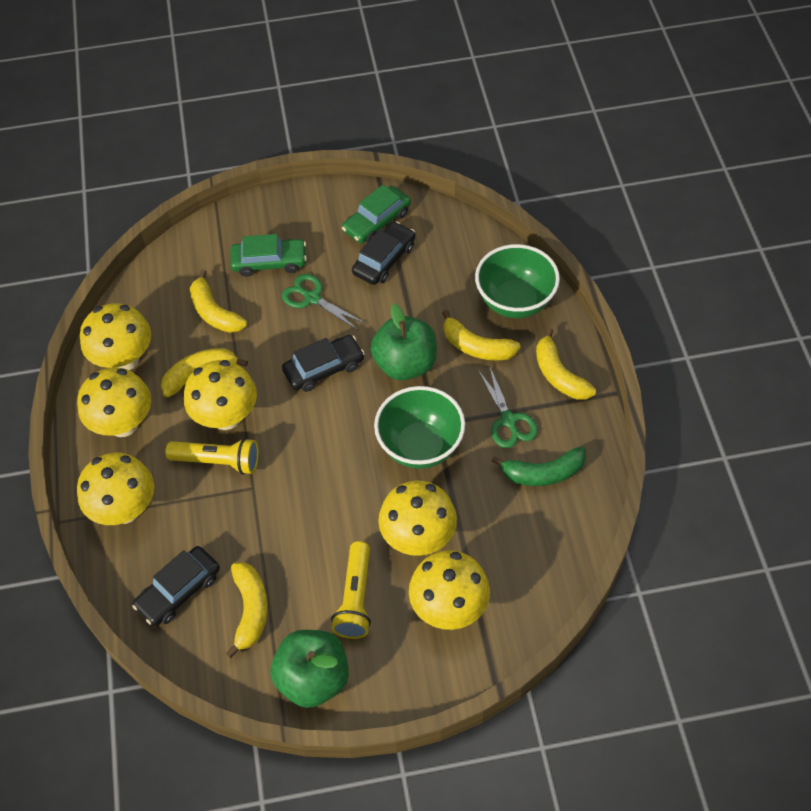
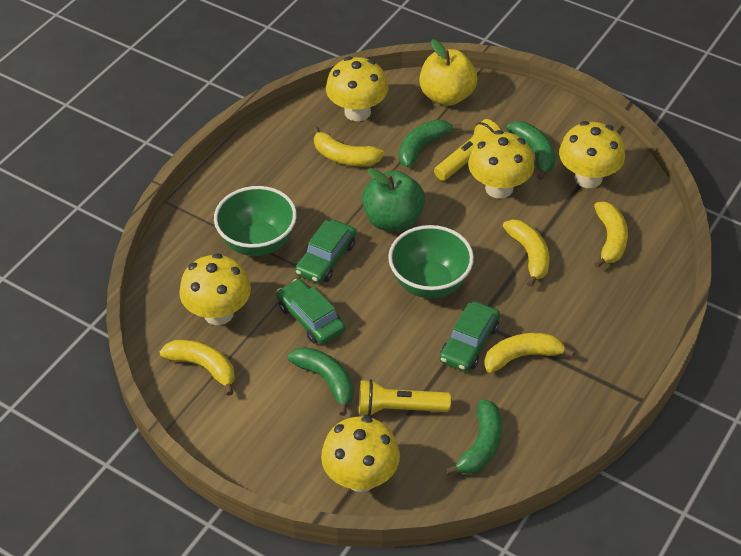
black car: [132,546,220,626] [282,335,365,392] [352,221,416,285] = 3 -> none = 0
green apple: [271,630,349,708] [370,303,437,380] = 2 -> [362,168,425,231] = 1
green banana: [491,447,586,486] = 1 -> [288,347,354,416] [399,120,462,168] [445,399,502,475] [506,121,555,180] = 4
green car: [230,234,307,277] [342,185,411,244] = 2 -> [276,279,345,345] [295,220,356,284] [440,301,500,372] = 3
green scissors: [282,274,365,330] [478,365,538,448] = 2 -> none = 0
yellow apple: none = 0 -> [419,39,477,106] = 1
yellow mushroom: [77,368,151,437] [77,453,154,525] [80,303,151,370] [184,360,257,430] [378,480,457,556] [409,550,490,630] = 6 -> [179,253,251,325] [321,416,400,492] [326,57,388,121] [468,130,534,199] [559,121,625,188] = 5

